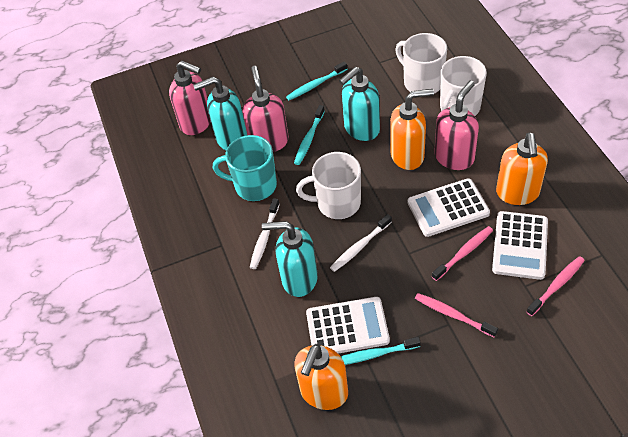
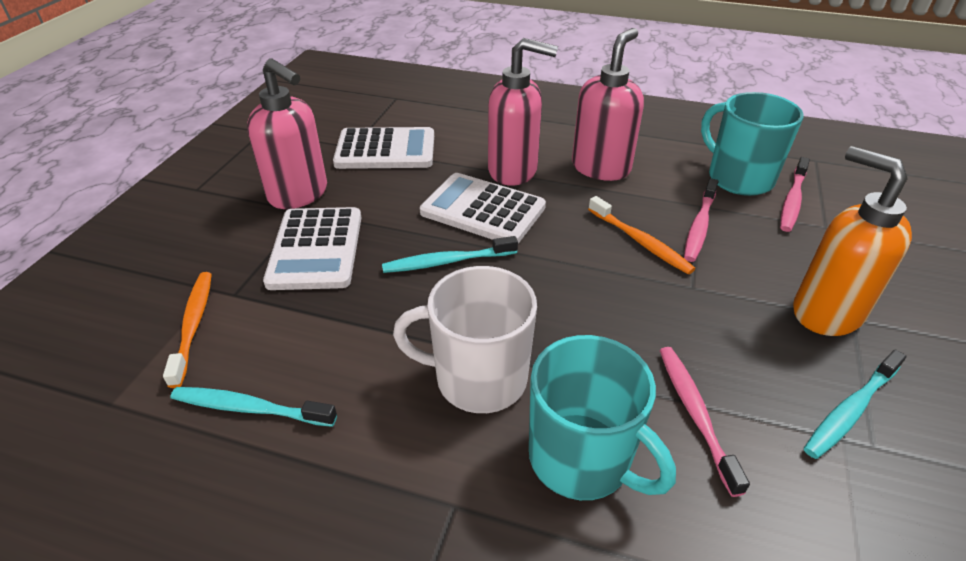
orange soap dispenser: [294,344,348,410] [390,89,434,170] [496,133,548,205] = 3 -> [793,146,912,336] = 1
orange toothbrush: none = 0 -> [163,272,212,388] [588,196,695,274] = 2
turquoise mug: [213,135,277,201] = 1 -> [529,335,676,500] [701,92,804,196] = 2
turquoise soap dispenser: [193,77,247,150] [262,221,318,297] [339,67,380,141] = 3 -> none = 0
white mug: [296,152,361,219] [395,33,447,93] [440,56,487,116] = 3 -> [393,266,537,413] = 1
white toothbrush: [250,198,280,269] [330,214,392,272] = 2 -> none = 0

